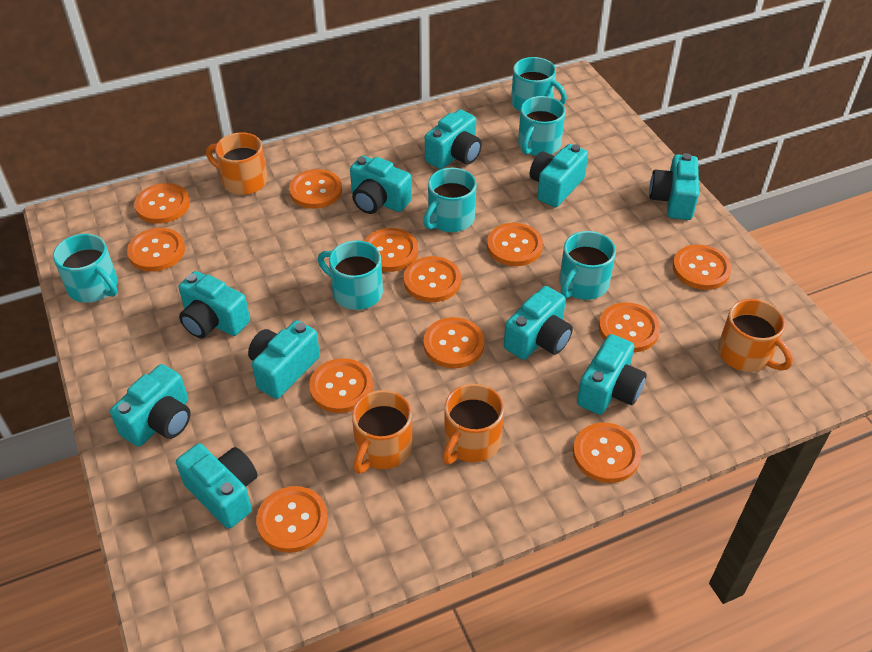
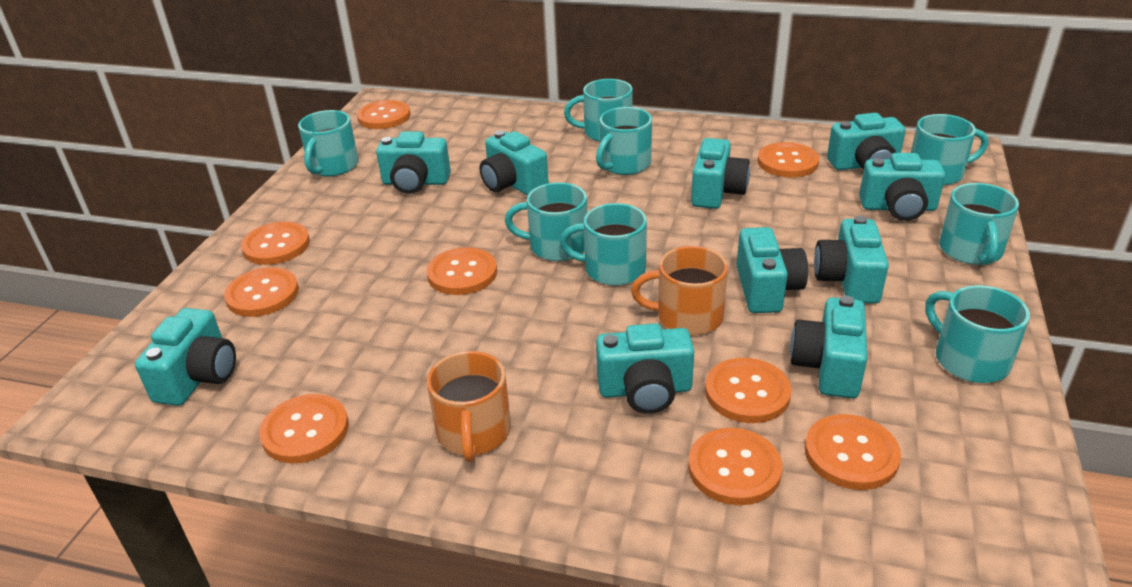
orange button: [127,228,185,272] [134,183,190,224] [256,486,328,553] [289,169,342,209] [309,358,373,413] [365,228,418,272] [404,256,461,302] [424,317,484,368] [487,223,543,266] [573,423,641,483] [599,302,660,352] [673,245,732,290] = 12 -> [224,267,299,317] [241,221,310,265] [259,394,349,463] [357,100,410,129] [427,247,497,295] [688,428,783,505] [705,358,791,423] [758,142,819,178] [805,414,901,490] = 9
orange mug: [206,132,268,195] [352,390,413,474] [443,384,504,465] [718,299,793,372] = 4 -> [427,351,511,462] [631,246,728,335] = 2
turquoise mug: [53,234,118,303] [318,241,383,310] [423,168,476,232] [511,57,567,111] [518,96,565,156] [560,231,616,300] = 6 -> [298,110,359,177] [505,182,587,261] [560,203,647,286] [564,79,633,142] [596,107,652,175] [911,114,988,185] [925,285,1030,383] [939,183,1019,265] = 8

